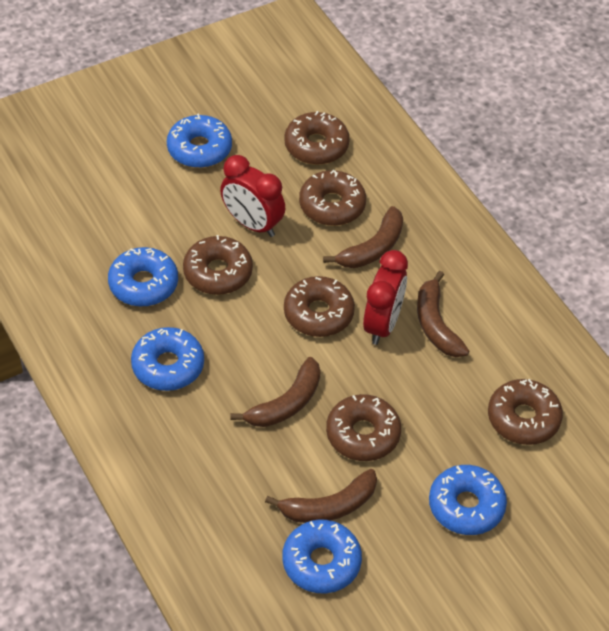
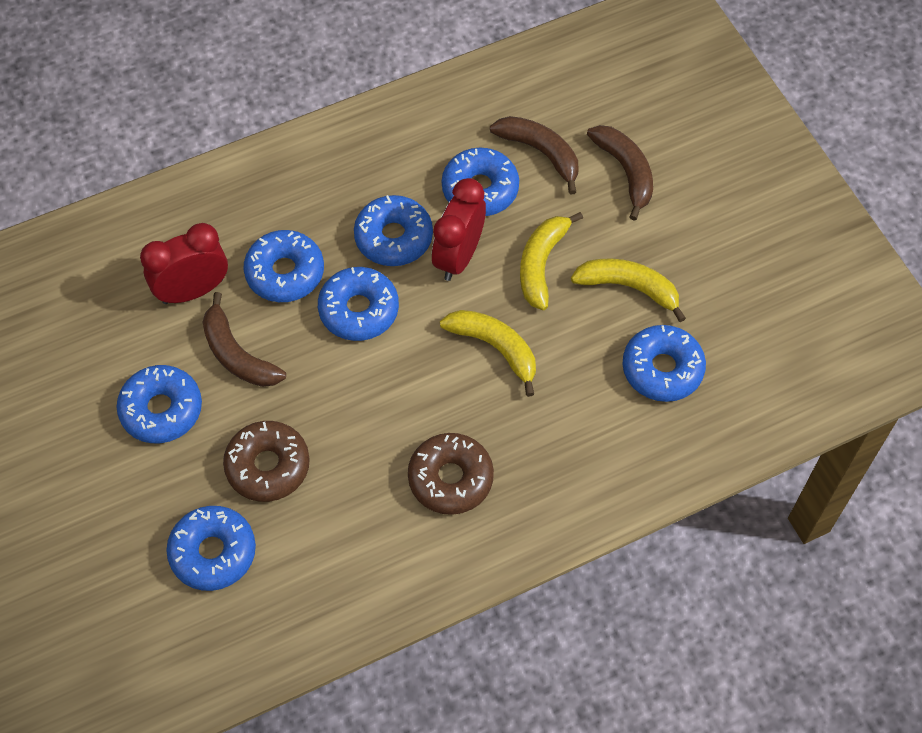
blue donut: [108,247,178,307] [131,327,204,391] [167,114,232,168] [282,520,362,593] [429,465,507,535] = 5 -> [117,365,202,443] [166,506,256,591] [243,230,324,302] [318,267,399,341] [354,195,433,266] [442,148,519,216] [622,325,706,402] = 7
brown banana: [231,357,320,427] [265,469,377,523] [323,206,403,268] [417,271,469,357] = 4 -> [203,292,286,387] [490,116,579,195] [587,125,653,221] = 3
brown donut: [183,235,253,295] [284,111,350,165] [284,276,355,337] [299,170,366,226] [326,394,401,461] [488,379,563,445] = 6 -> [223,421,310,502] [408,433,494,515] = 2
yellow banana: none = 0 -> [440,310,536,397] [520,212,583,310] [571,258,686,322] = 3

